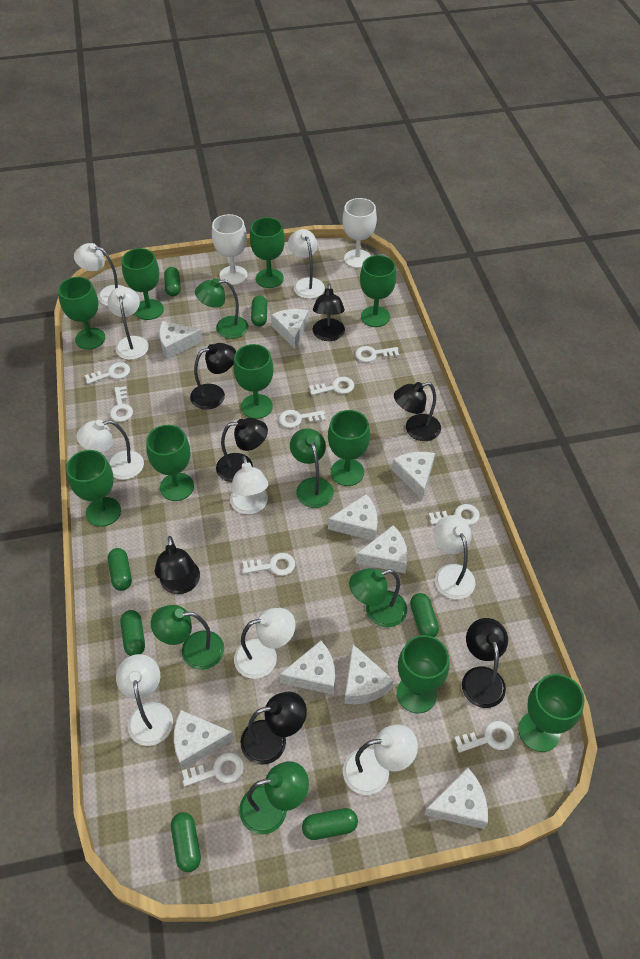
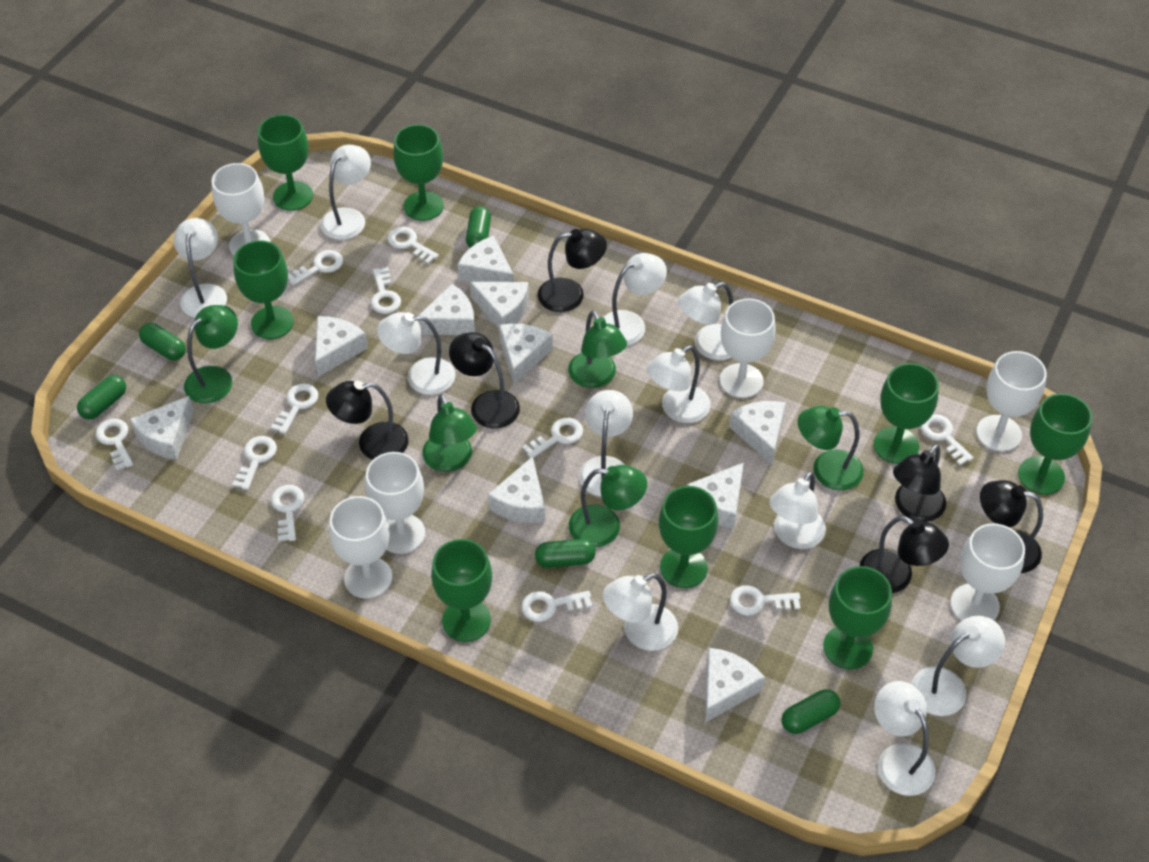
black lamp: [154,536,200,594] [190,343,236,410] [216,418,268,482] [241,692,307,765] [313,283,345,341] [394,382,441,441] [462,618,508,708] = 7 -> [326,381,409,460] [449,332,520,429] [538,229,607,312] [860,516,949,593] [893,444,946,522] [980,480,1043,573] = 6
green capsule: [108,548,132,591] [120,610,145,656] [164,267,180,296] [171,812,201,872] [251,296,267,326] [302,808,358,840] [410,593,439,637] = 7 -> [77,375,126,420] [139,323,186,360] [466,206,491,248] [535,539,596,568] [781,689,840,734] = 5
green goblet: [58,277,105,350] [66,450,121,527] [122,248,164,320] [146,425,194,501] [233,344,273,419] [250,217,285,288] [328,410,370,486] [360,255,396,327] [397,635,449,714] [519,674,585,752] = 10 -> [233,241,294,339] [258,115,313,211] [393,124,444,221] [431,539,492,642] [659,486,718,588] [823,566,892,670] [874,363,939,464] [1018,393,1092,495] = 8
white cheese: [159,321,203,359] [174,710,234,770] [271,309,309,349] [279,641,335,695] [328,494,378,541] [344,645,394,704] [356,525,408,573] [392,452,435,500] [424,768,488,829] = 9 -> [130,396,194,460] [315,316,368,377] [417,284,475,335] [458,236,514,282] [470,282,529,328] [488,456,545,523] [499,324,553,384] [687,463,744,529] [705,648,765,723] [729,401,786,465] = 10
white goblet: [212,214,247,285] [343,198,377,268] = 2 -> [212,163,270,256] [329,496,392,599] [365,452,425,554] [720,298,776,398] [950,523,1025,621] [976,351,1047,452] = 6
white key: [85,362,130,384] [110,386,133,422] [182,753,244,787] [242,553,295,576] [279,410,326,428] [309,377,354,395] [355,346,399,362] [429,504,480,525] [454,721,514,753] = 9 -> [96,419,133,471] [232,436,277,490] [271,383,319,434] [271,485,305,542] [288,250,343,286] [371,267,401,314] [387,227,439,264] [521,591,592,622] [522,418,583,458] [730,585,801,616] [921,414,974,465] = 11
white lamp: [74,243,125,306] [76,420,144,480] [108,287,149,360] [116,654,173,746] [230,456,268,515] [234,608,296,679] [288,229,325,299] [343,724,418,795] [433,515,475,599] = 9 -> [173,218,227,318] [321,145,371,240] [377,312,455,395] [579,390,633,497] [603,253,667,345] [603,573,678,651] [646,345,711,423] [678,282,733,360] [769,471,826,549] [874,681,935,796] [911,616,1005,716] = 11

